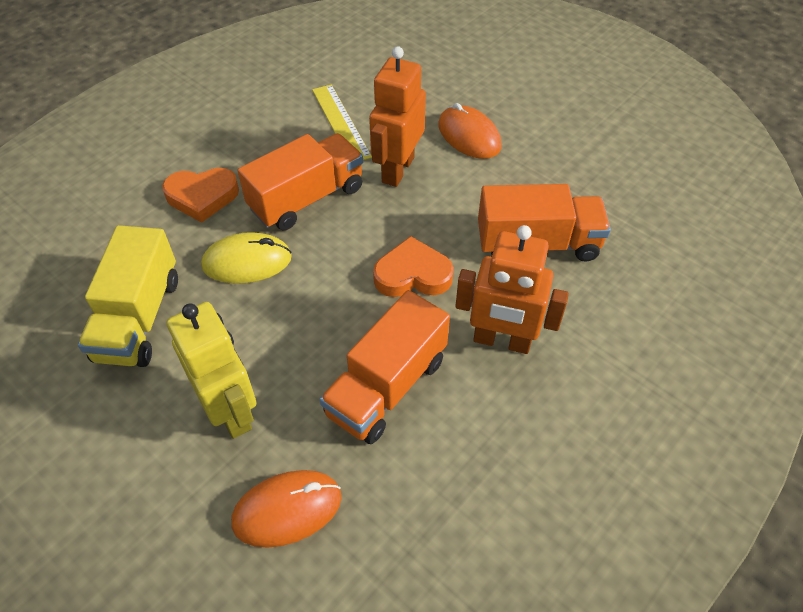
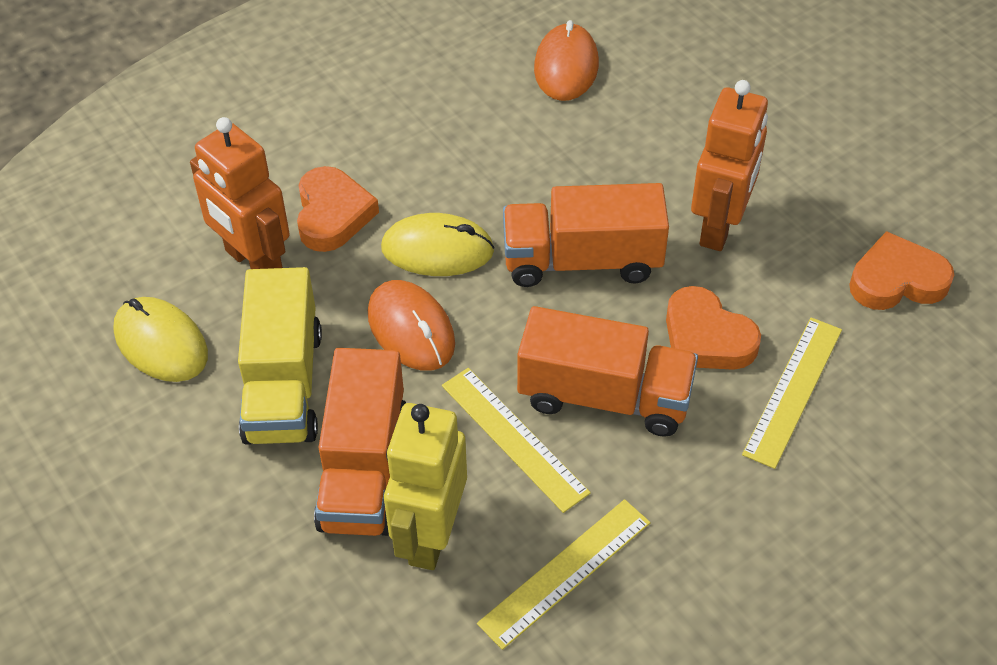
orange heart: [162,168,239,223] [373,236,454,297] = 2 -> [297,166,379,252] [666,286,761,370] [849,231,954,310] = 3
yellow mouse: [201,232,292,284] = 1 -> [113,297,208,382] [381,213,495,276] = 2
yellow ruler: [312,84,372,160] = 1 -> [442,368,591,513] [477,499,651,650] [742,317,842,469] = 3

